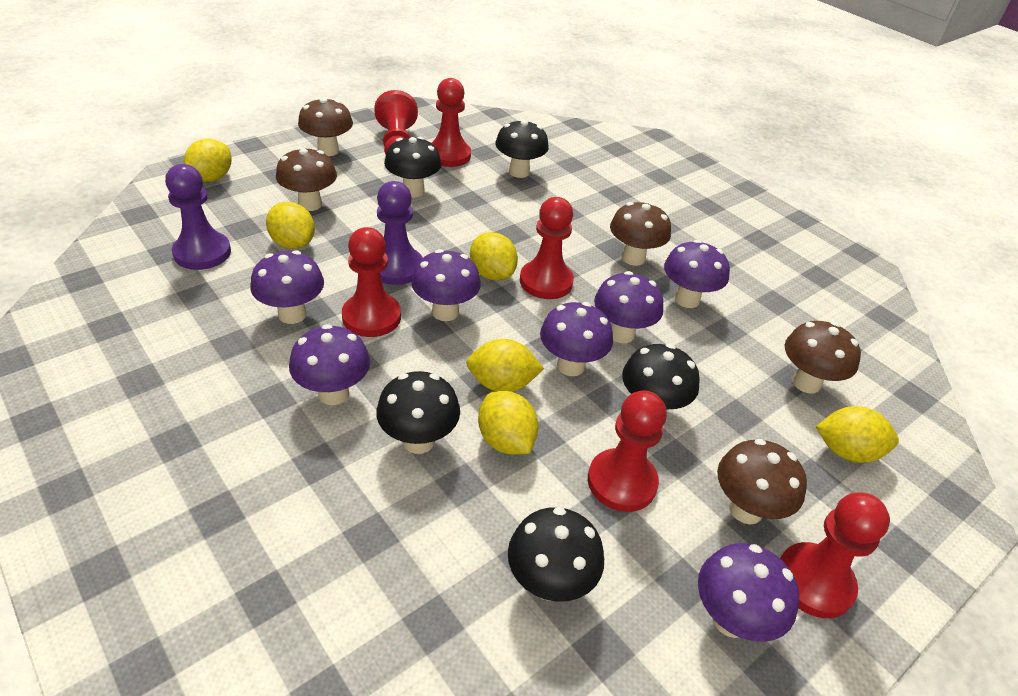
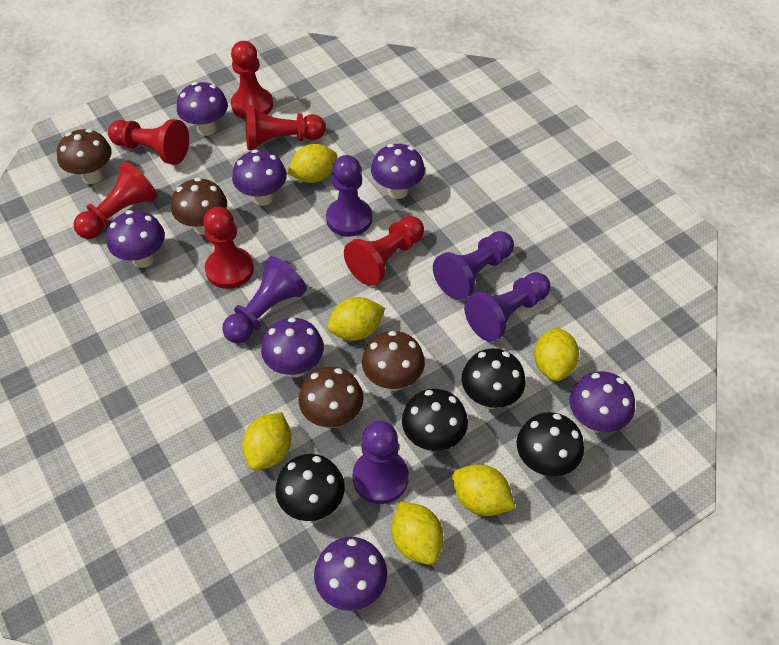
black mushroom: [376,371,460,454] [384,137,442,198] [495,119,549,178] [508,507,604,602] [622,344,700,411] = 5 -> [275,454,345,521] [402,389,468,451] [461,348,526,409] [517,412,584,476] = 4
brown mushroom: [276,147,337,211] [298,98,353,156] [610,202,671,266] [717,439,807,524] [785,321,861,393] = 5 -> [57,129,112,184] [171,178,227,235] [298,367,363,428] [362,331,425,391] = 4
purple pawn: [165,164,231,270] [377,181,423,285] = 2 -> [222,256,307,343] [326,155,372,237] [352,421,409,504] [433,231,514,300] [464,272,550,342] = 5

